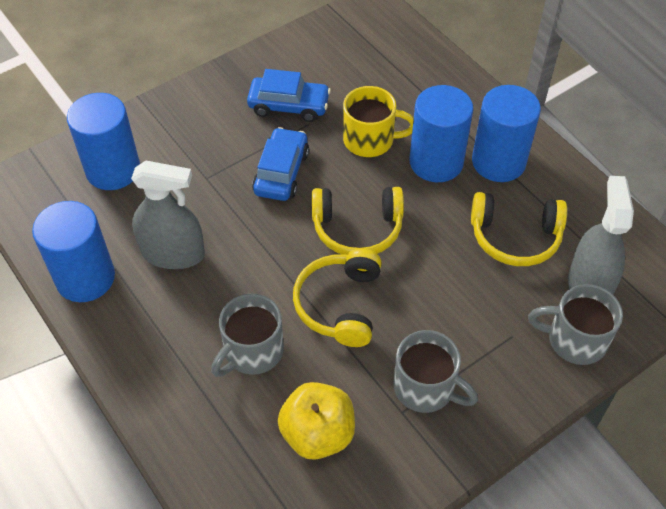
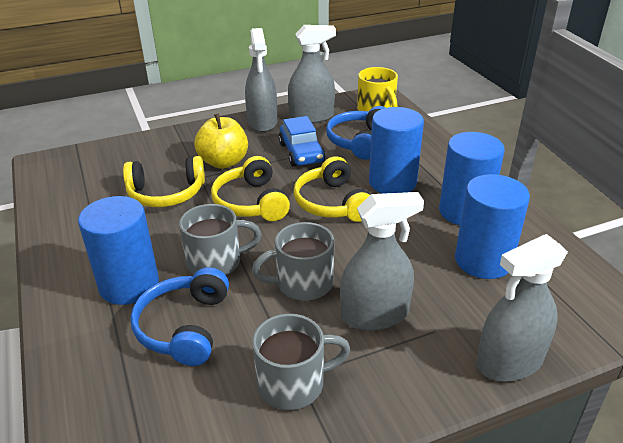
blue car: [247,69,331,122] [252,127,309,201] = 2 -> [279,116,325,167] = 1
blue headphones: none = 0 -> [130,267,229,366] [326,106,386,160] = 2
grey spray bottle: [131,160,205,269] [568,176,634,294] = 2 -> [245,28,277,132] [288,25,336,124] [340,192,424,331] [476,234,568,382] = 4

